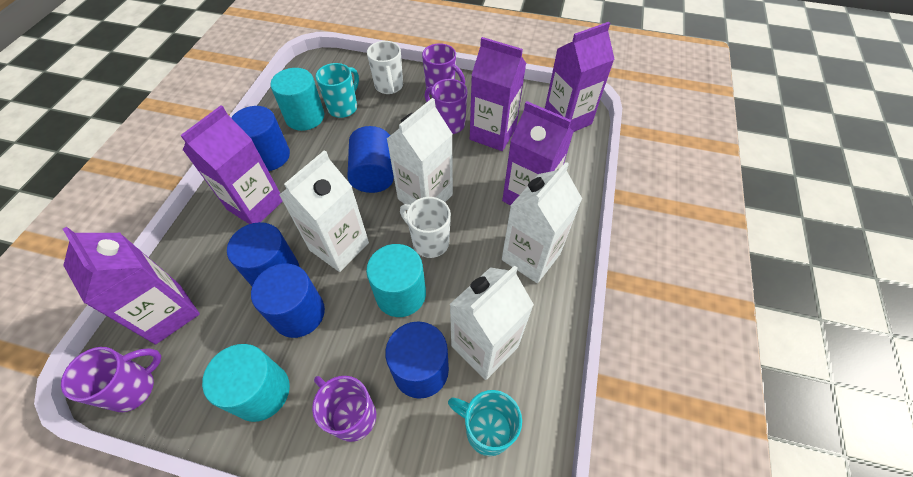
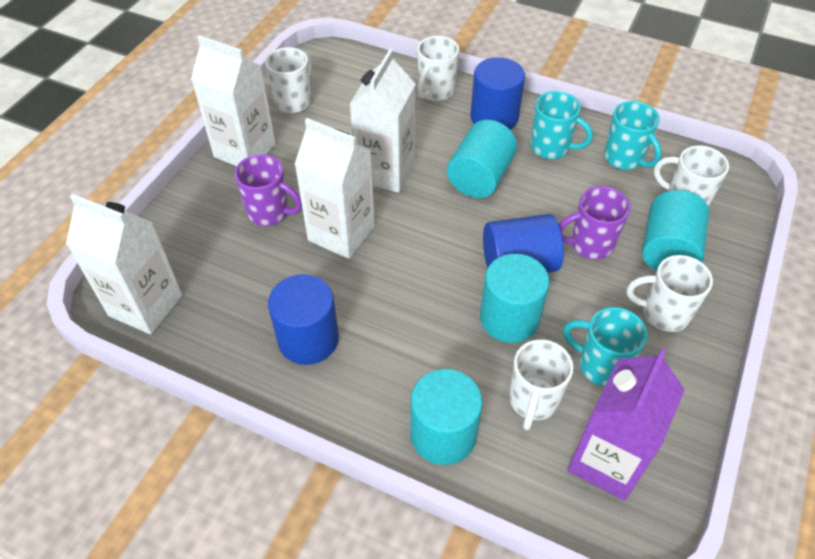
blue cylinder: [227,222,299,286] [231,106,290,171] [251,263,325,338] [347,126,394,193] [385,321,449,399] = 5 -> [268,274,339,365] [470,57,525,130] [483,214,564,273] = 3
purple carton: [63,227,200,345] [180,105,283,224] [470,37,526,151] [502,101,574,205] [545,22,615,132] = 5 -> [568,348,685,501] = 1
purple mug: [61,347,161,412] [312,376,376,442] [422,43,465,94] [425,79,468,134] = 4 -> [234,154,302,226] [559,186,630,260] = 2
turquoise cylinder: [202,344,290,422] [270,68,324,131] [366,244,426,317] = 3 -> [410,369,482,465] [447,120,517,198] [480,254,550,343] [642,190,709,271] = 4
turquoise mug: [316,63,359,118] [448,390,522,456] = 2 -> [531,91,593,159] [563,307,647,386] [604,101,662,170] = 3
white mug: [367,41,403,94] [400,197,451,258] = 2 -> [265,47,312,113] [417,36,459,101] [509,339,574,430] [627,255,713,332] [654,146,729,207] = 5

